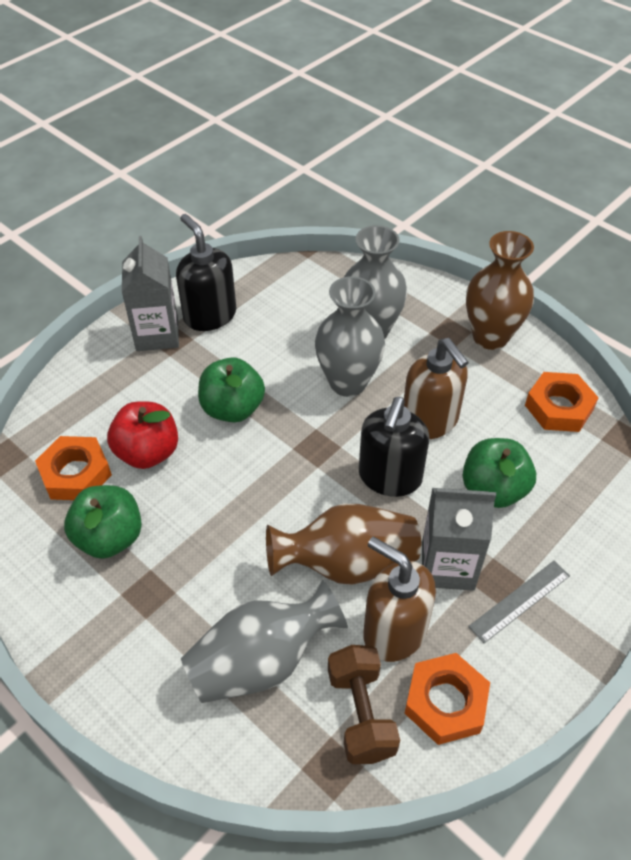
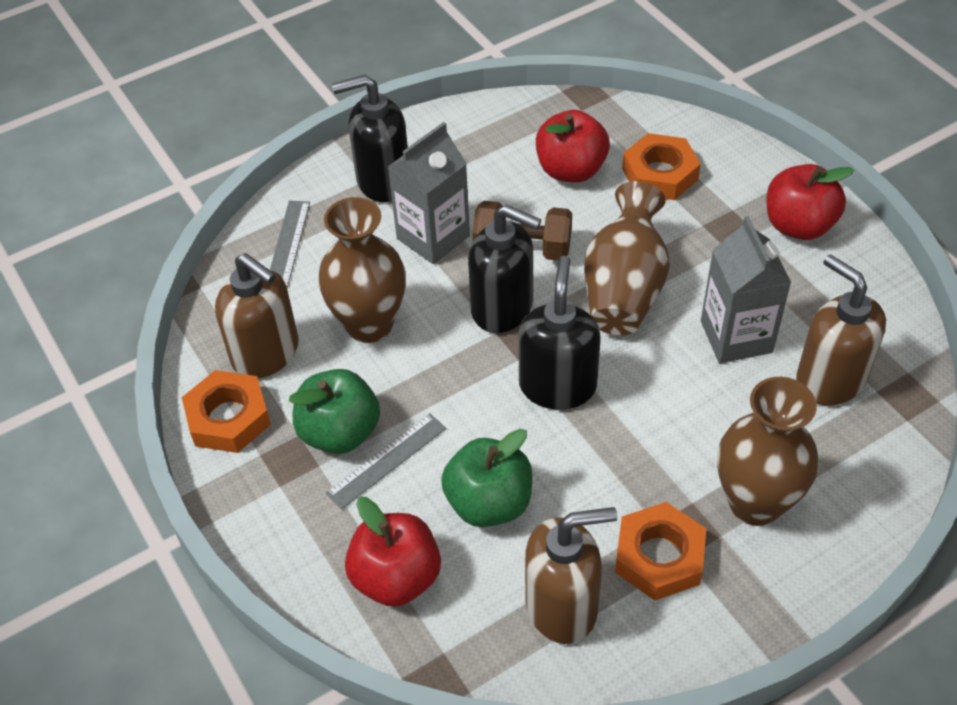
black soap dispenser: [176,214,236,331] [359,397,430,497] = 2 -> [332,75,408,202] [468,204,541,333] [518,256,601,410] = 3
brown soap dispenser: [363,537,436,662] [404,338,469,439] = 2 -> [215,253,299,378] [525,507,617,644] [796,254,886,405] = 3
brown vase: [266,503,421,585] [466,231,534,350] = 2 -> [318,197,406,343] [584,181,670,335] [717,377,818,526] = 3
green apple: [64,485,142,559] [198,357,265,422] [463,438,536,508] = 3 -> [289,369,380,454] [441,429,532,527] = 2
grey ruler: [468,561,570,643] = 1 -> [270,201,310,289] [326,413,446,509] = 2
grey vase: [181,580,348,703] [315,276,385,397] [344,225,407,339] = 3 -> none = 0
red apple: [107,401,178,469] = 1 -> [345,497,441,607] [536,110,610,182] [767,164,854,240] = 3

